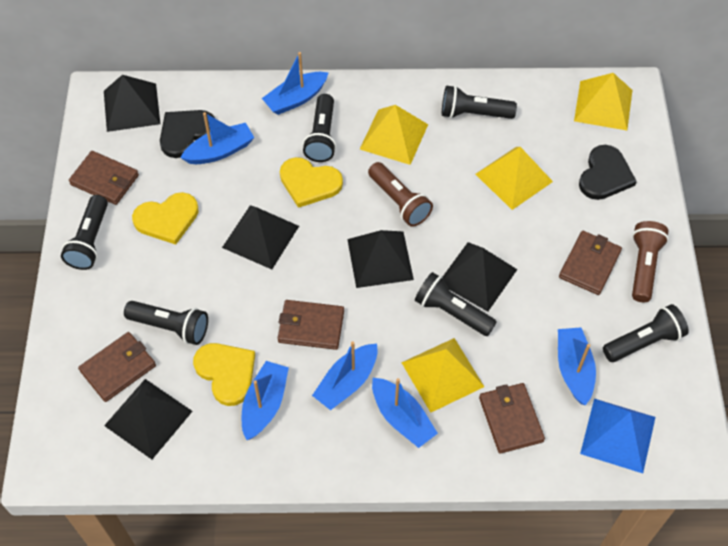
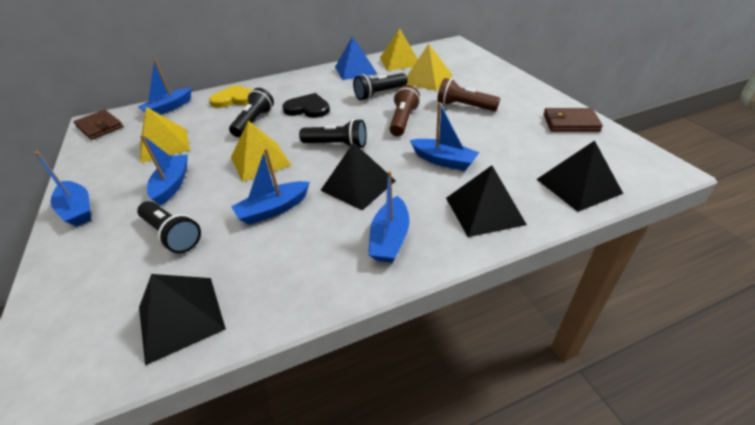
black flashlight: [61,195,108,270] [124,301,208,345] [303,94,336,162] [415,272,497,336] [442,85,517,119] [603,304,689,362] = 6 -> [137,201,201,253] [229,88,274,137] [299,119,367,148] [353,73,408,100] = 4
black heart: [160,110,215,158] [579,145,637,200] = 2 -> [282,93,330,118] = 1
black pyramid: [104,75,160,132] [104,379,193,459] [222,205,299,269] [347,230,414,288] [442,242,518,312] = 5 -> [139,274,226,366] [320,142,396,211] [446,165,527,237] [536,140,623,212] = 4
brown wallet: [69,151,139,205] [78,332,156,402] [278,300,344,350] [479,383,545,454] [559,231,622,295] = 5 -> [74,110,123,140] [543,108,603,132] = 2
yellow heart: [132,192,199,244] [193,343,255,406] [280,157,343,208] = 3 -> [209,85,253,108] = 1

